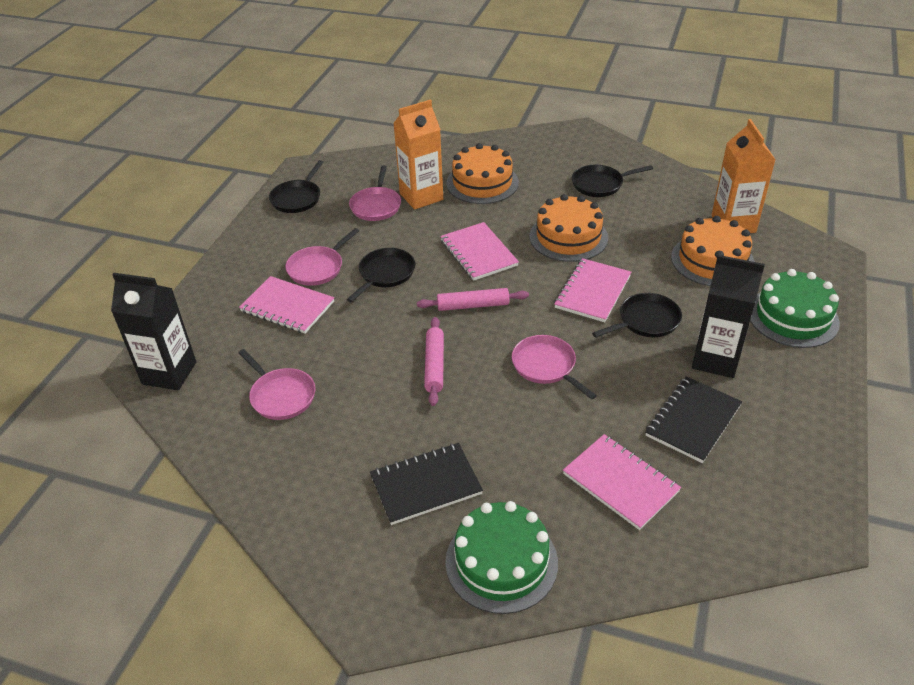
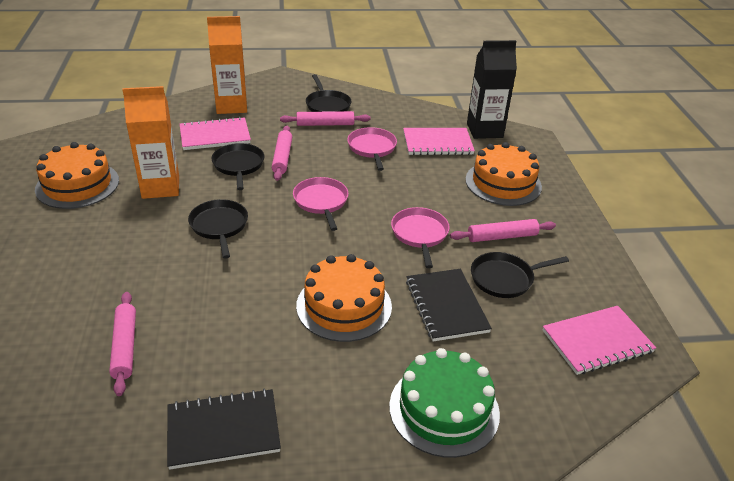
black carton: [111,273,196,390] [692,255,765,378] = 2 -> [467,40,517,139] = 1
green cake: [446,501,558,614] [750,269,840,348] = 2 -> [389,348,500,458] = 1
pink notebook: [239,276,334,333] [440,222,519,281] [554,258,631,322] [563,434,681,530] = 4 -> [180,117,251,150] [403,128,475,155] [543,306,656,375] = 3
pink pan: [238,349,315,420] [286,228,359,286] [349,165,401,221] [512,335,597,400] = 4 -> [293,177,348,231] [347,127,397,171] [391,207,450,268] = 3
pink rolling pin: [417,288,529,311] [424,317,444,406] = 2 -> [109,292,136,396] [272,126,292,181] [280,111,371,126] [450,219,556,242] = 4

